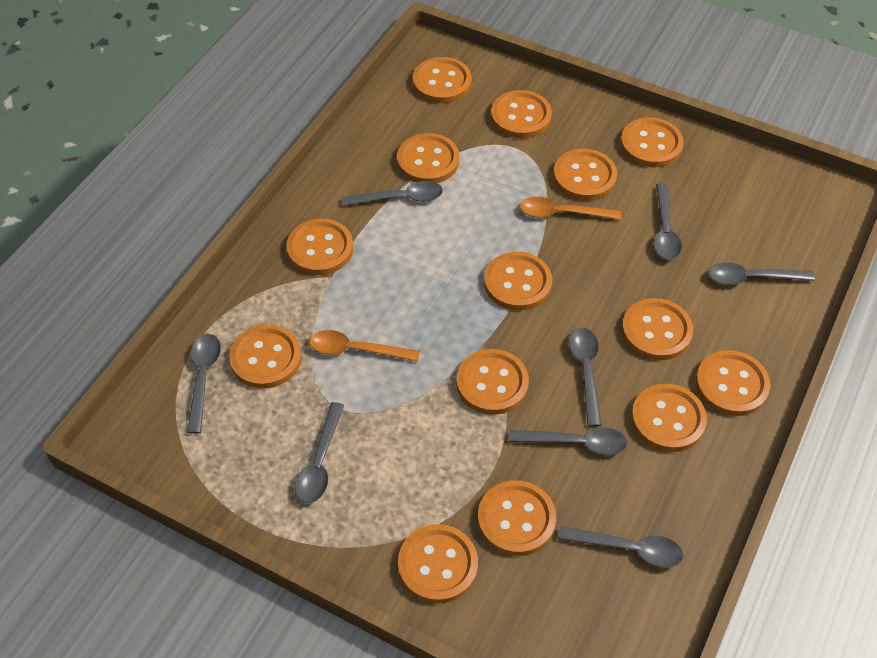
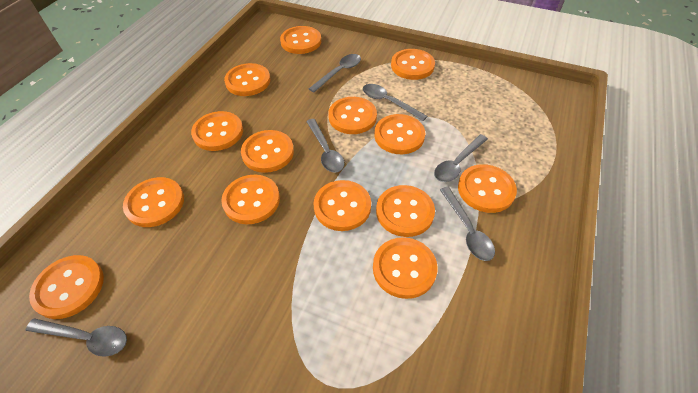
grey spoon: [187,334,221,434] [295,402,344,503] [342,181,443,206] [509,428,627,455] [558,526,684,568] [569,328,601,427] [654,183,682,260] [709,262,815,285] = 8 -> [26,318,127,357] [306,119,344,173] [309,54,361,93] [363,84,427,121] [434,134,488,182] [440,187,495,261] = 6
orange spoon: [309,330,420,362] [520,197,621,220] = 2 -> none = 0

